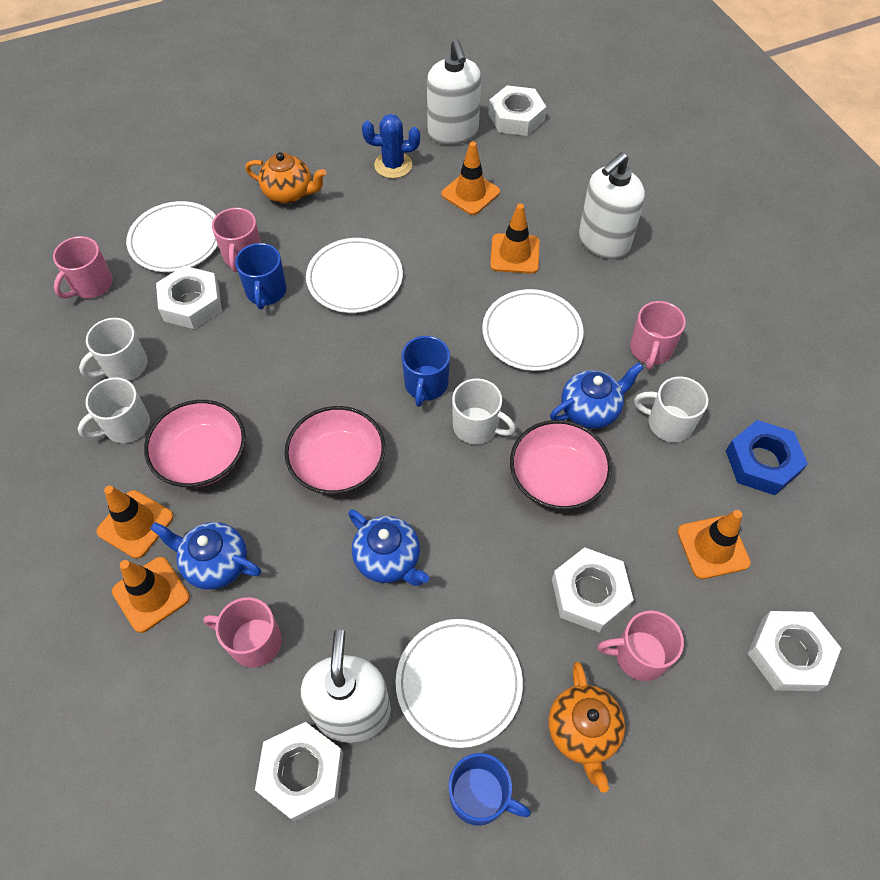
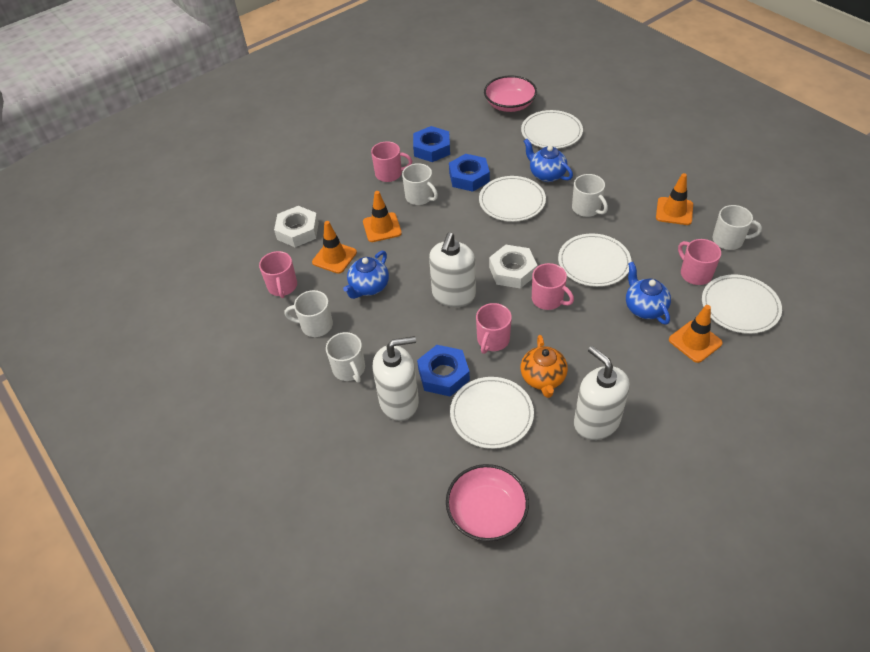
blue cactus: [362,114,420,178] = 1 -> none = 0
blue mug: [235,243,287,309] [402,336,450,407] [448,753,531,826] = 3 -> none = 0
blue nut: [726,420,808,495] = 1 -> [413,126,450,162] [417,345,470,397] [449,154,490,192] = 3
orange teapot: [245,152,326,204] [548,662,625,792] = 2 -> [521,335,568,398] = 1
orange traffic cone: [96,486,174,559] [112,557,190,633] [441,141,500,215] [490,204,540,274] [677,510,751,579] = 5 -> [312,221,357,274] [363,191,402,242] [656,173,693,225] [669,305,723,363] = 4
pink bowl: [144,400,246,487] [284,406,386,494] [510,420,612,510] = 3 -> [446,464,529,542] [484,76,537,112] = 2
white mug: [78,377,150,443] [79,318,148,381] [452,378,516,444] [634,377,708,442] = 4 -> [284,290,333,337] [326,332,365,382] [402,163,438,205] [572,174,608,217] [712,205,762,250] = 5
white nut: [156,266,222,329] [255,722,343,822] [488,85,546,136] [552,547,634,632] [747,611,841,691] = 5 -> [274,206,319,247] [489,245,537,289] = 2
white plate: [126,201,218,272] [306,238,403,313] [396,619,523,748] [482,289,584,371] = 4 -> [450,377,534,449] [479,176,546,222] [521,110,583,149] [558,233,631,287] [702,274,782,334] = 5

